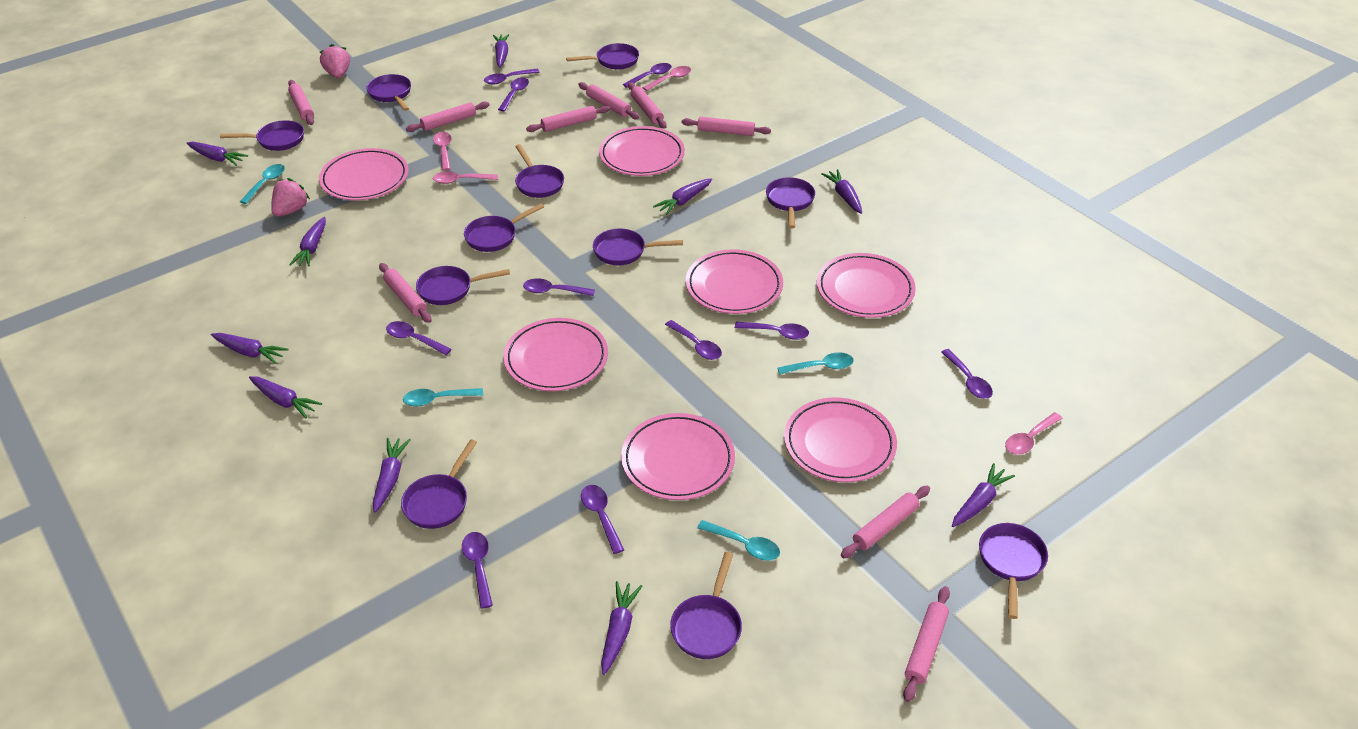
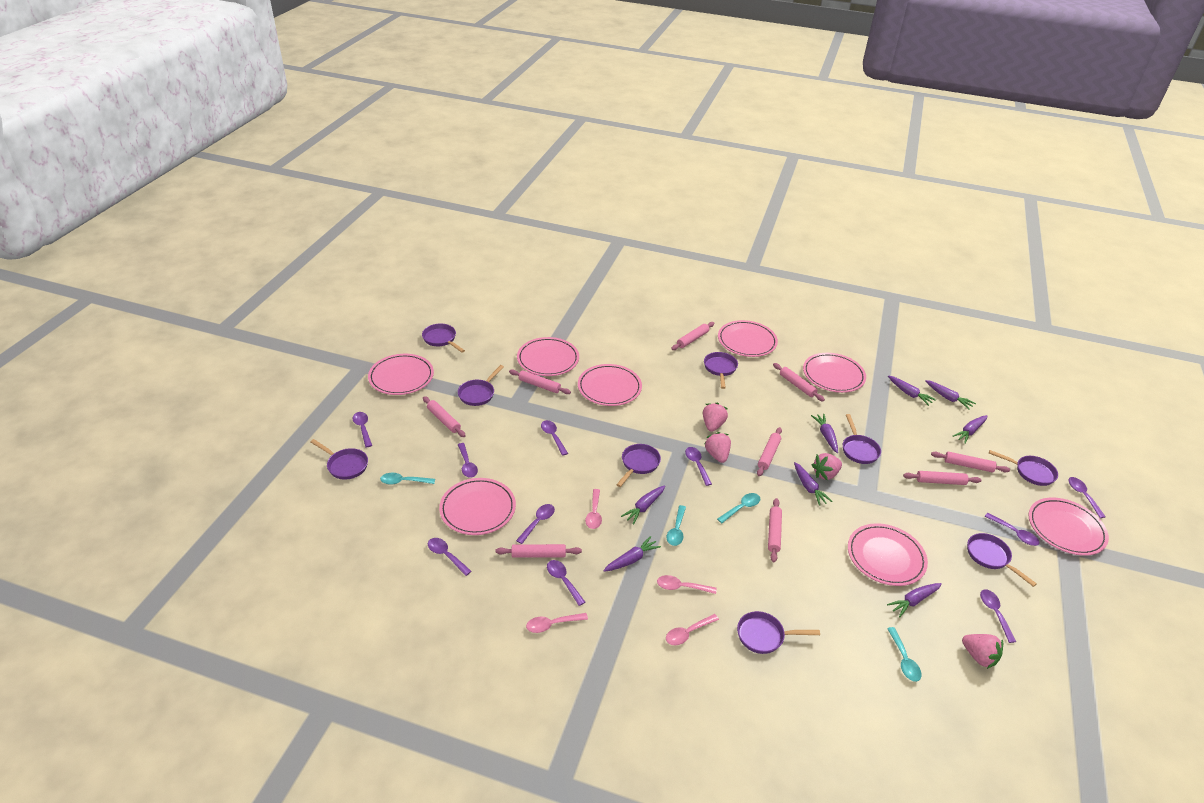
pink plate: [319,148,409,200] [503,318,608,391] [599,126,685,176] [621,413,735,500] [686,249,783,314] [784,398,897,482] [817,253,916,318] = 7 -> [368,354,434,395] [439,478,516,535] [517,337,579,376] [578,364,642,406] [718,320,778,357] [803,353,866,393] [848,523,928,586] [1028,498,1109,556] = 8
pink strawberry: [271,178,310,217] [320,44,350,78] = 2 -> [703,403,728,432] [704,432,731,463] [812,453,842,480] [962,634,1003,669] = 4
purple carrot: [187,142,248,166] [211,333,289,364] [249,376,322,418] [289,217,326,267] [373,438,411,513] [493,34,509,67] [601,581,642,675] [653,178,712,215] [821,169,862,214] [952,463,1015,527] = 10 -> [603,536,661,572] [621,485,665,525] [794,462,833,506] [811,414,838,453] [887,583,942,617] [888,375,936,406] [925,380,976,410] [953,415,987,444] = 8
purple pan: [220,120,304,151] [366,74,411,111] [401,439,477,529] [416,266,510,305] [464,203,544,252] [515,144,564,198] [566,43,639,70] [593,228,683,265] [670,552,742,659] [766,177,815,228] [979,523,1048,619] = 11 -> [310,439,368,480] [422,324,465,353] [458,365,504,406] [616,444,661,487] [704,352,738,389] [737,611,820,654] [843,414,881,464] [967,533,1037,587] [989,450,1058,486] = 9

